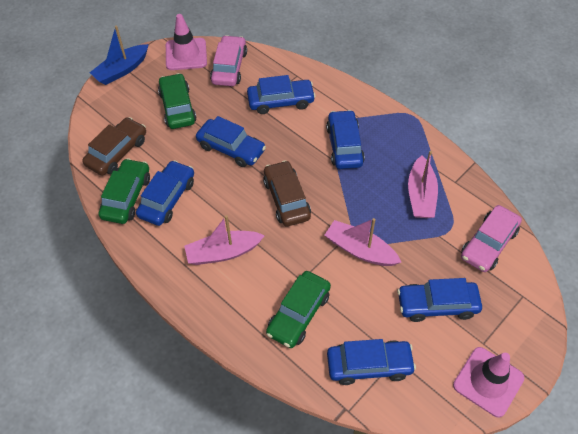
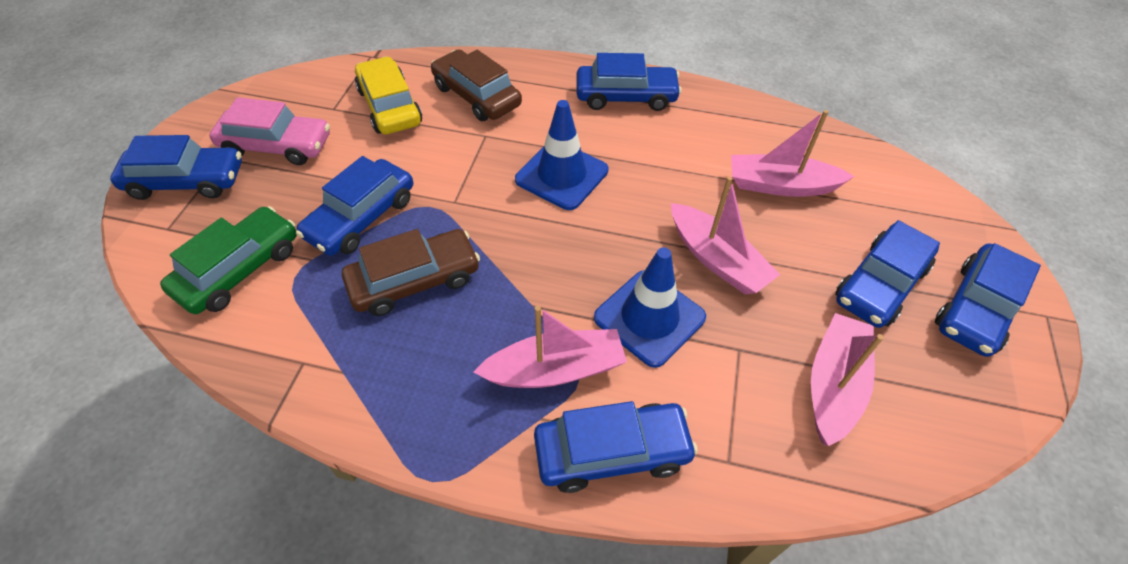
blue boat: [89,26,149,85] = 1 -> none = 0
blue traffic cone: none = 0 -> [515,100,608,210] [594,247,706,368] = 2
green car: [98,158,150,224] [158,73,197,129] [266,271,331,348] = 3 -> [160,206,297,314] = 1
pink boat: [184,215,265,265] [325,218,401,266] [408,151,438,218] = 3 -> [474,306,627,388] [671,176,780,294] [731,110,855,197] [811,313,884,446] = 4
pink car: [210,35,247,86] [461,205,522,272] = 2 -> [209,97,330,165] = 1
pink traffic cone: [166,14,207,70] [453,347,525,417] = 2 -> none = 0
yellow car: none = 0 -> [355,57,422,134] = 1

